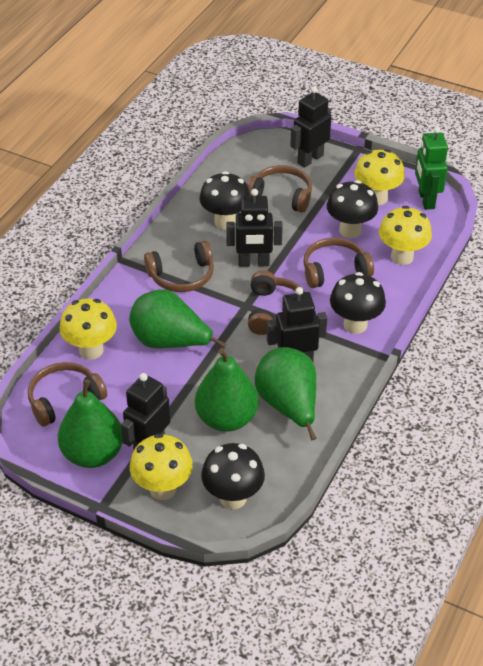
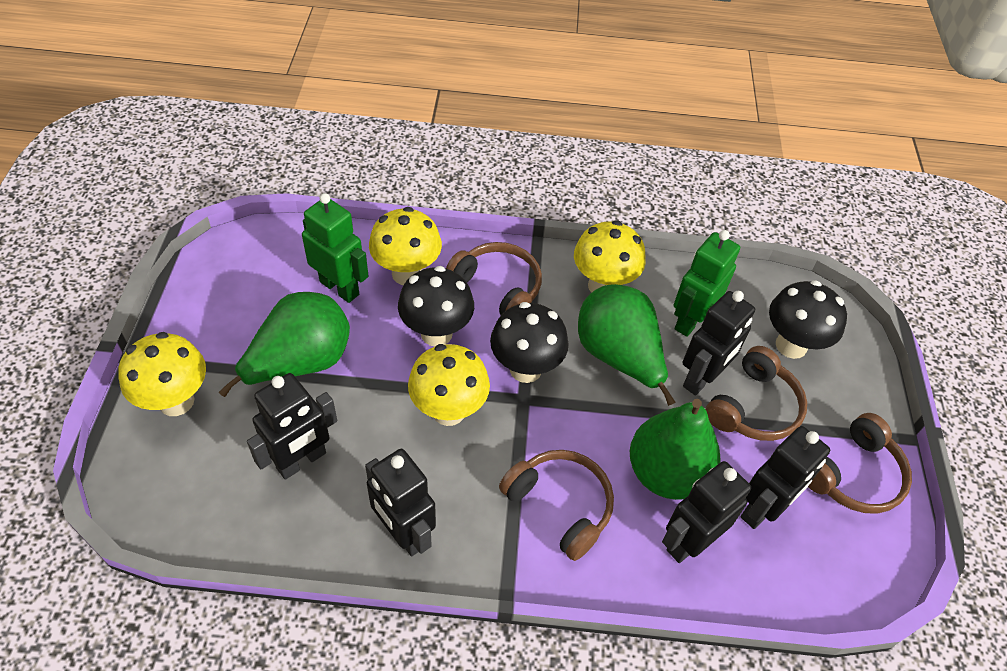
black mushroom: [199,171,250,230] [201,443,265,509] [327,180,378,238] [330,272,386,334] = 4 -> [398,266,474,346] [490,302,569,383] [769,280,847,359] = 3
black robot: [121,373,171,449] [226,189,283,267] [267,287,327,362] [290,86,331,168] = 4 -> [247,373,337,480] [365,449,436,556] [662,461,751,563] [683,291,755,395] [741,426,830,529] = 5
brown headphones: [28,362,107,427] [144,241,214,292] [247,165,312,213] [248,271,305,335] [303,238,374,288] = 5 -> [446,242,542,315] [499,450,614,561] [705,346,807,441] [808,413,912,514] = 4
green pear: [58,379,123,468] [129,289,227,349] [195,348,258,432] [255,347,317,440] = 4 -> [219,292,350,397] [578,284,675,406] [630,399,720,500] = 3
green robot: [415,126,448,210] = 1 -> [302,193,369,303] [674,230,740,337] = 2

